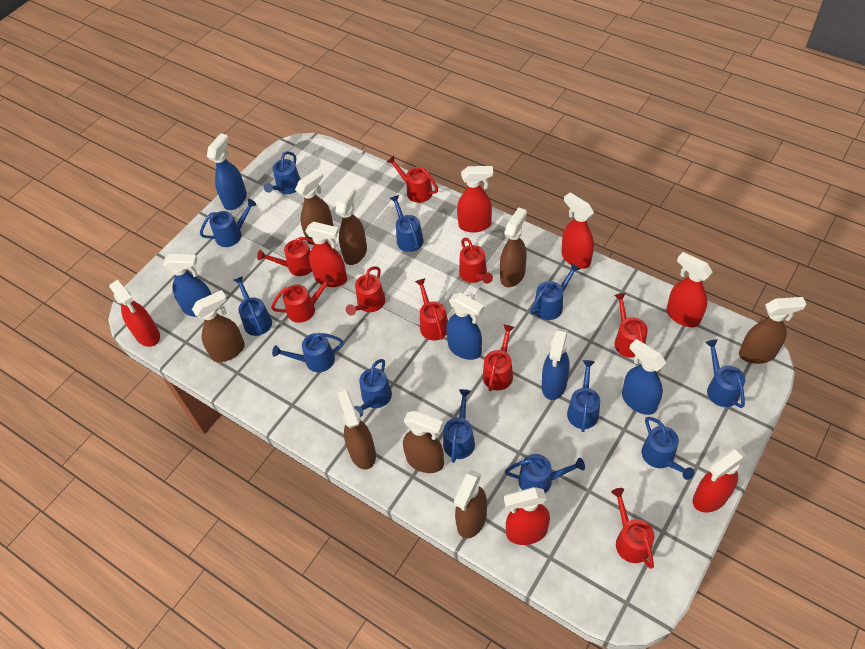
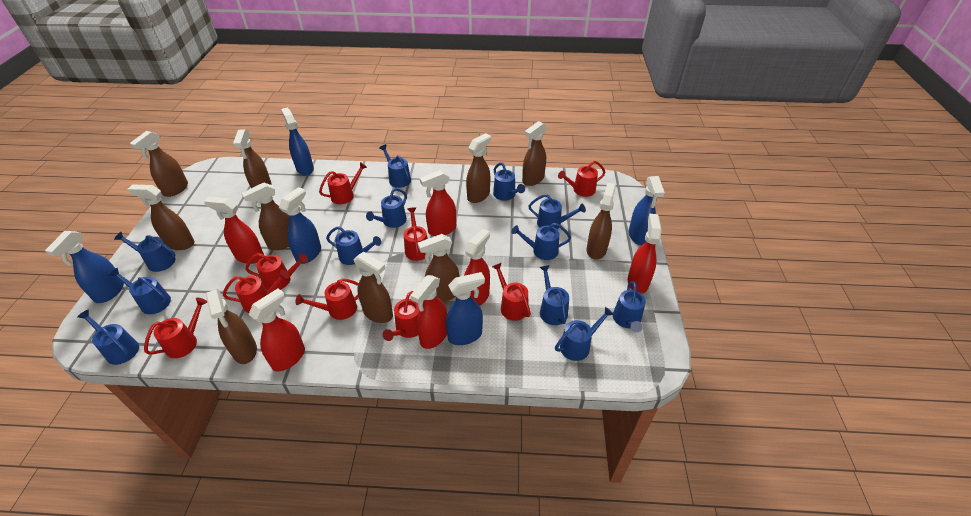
brown spray bottle: [192,290,245,362] [295,169,334,245] [335,186,367,265] [337,390,376,470] [403,411,444,473] [454,470,487,539] [500,207,527,287] [739,297,806,364] = 8 -> [127,184,194,250] [130,131,188,197] [206,289,257,364] [233,129,271,188] [241,183,290,250] [354,252,393,323] [418,234,460,302] [466,133,491,203] [522,121,547,186] [587,183,616,260] = 10
red spray bottle: [109,280,160,347] [305,222,347,287] [457,166,493,232] [504,487,550,545] [562,193,594,269] [667,252,713,327] [693,448,748,512] = 7 -> [204,197,264,264] [248,289,305,371] [411,275,447,349] [420,170,456,236] [464,228,490,306] [628,213,662,294] = 6

